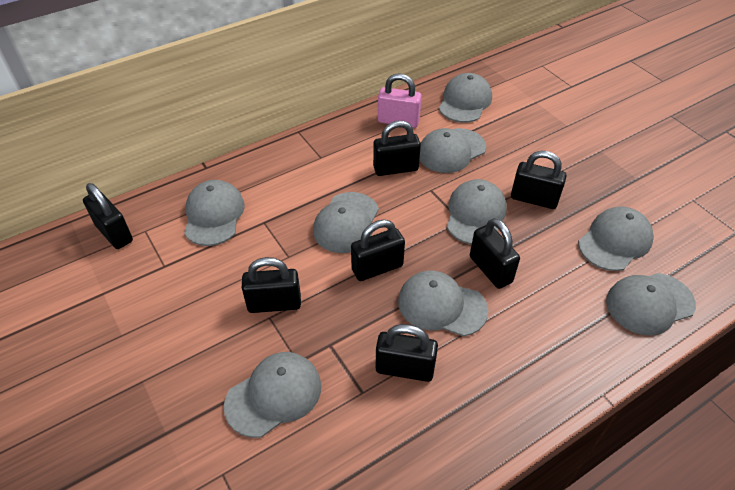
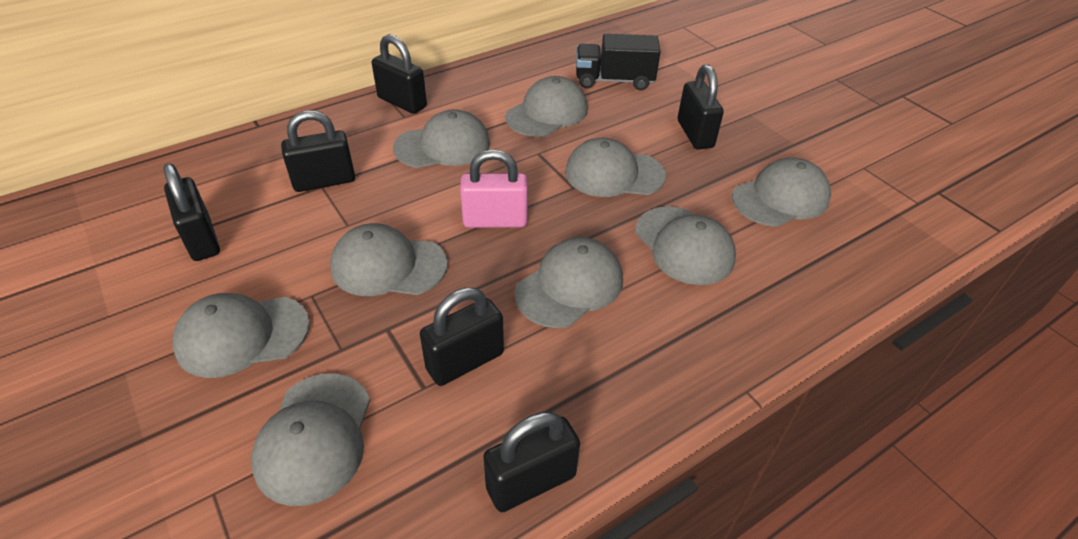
black padlock: [83,183,133,249] [242,257,301,313] [351,220,405,281] [373,121,421,176] [376,324,438,382] [470,218,520,289] [511,151,567,209] = 7 -> [163,163,220,261] [281,110,355,192] [372,34,427,114] [420,287,504,386] [483,412,580,512] [678,64,724,149] = 6
black truck: none = 0 -> [576,34,661,90] = 1

